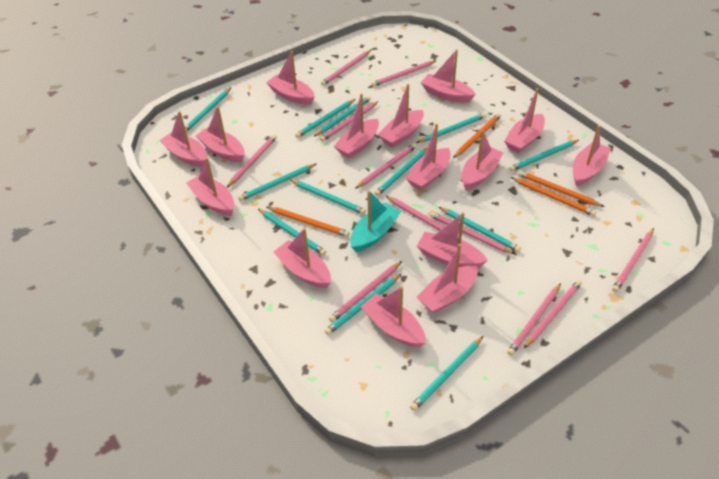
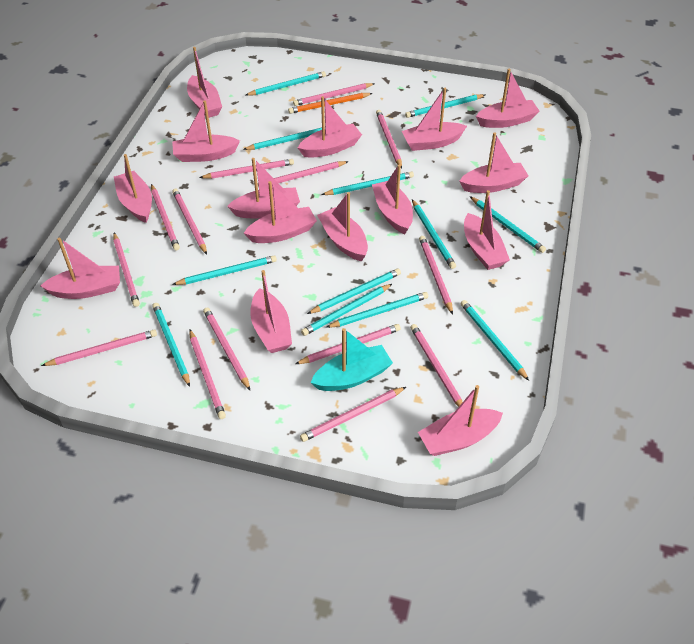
orange pencil: [267,207,350,237] [453,113,501,158] [511,177,596,216] [518,170,605,207] = 4 -> [288,93,373,114] = 1
pink pencil: [226,135,277,188] [320,102,378,142] [321,50,371,86] [329,261,402,322] [355,143,417,189] [372,61,436,87] [386,196,459,237] [430,212,515,254] [507,283,561,356] [524,280,582,348] [612,228,654,292] = 11 -> [41,329,157,366] [113,233,140,307] [151,184,180,250] [172,189,207,255] [189,330,226,419] [199,159,294,179] [203,307,250,390] [258,161,349,187] [293,83,375,106] [295,324,401,364] [300,387,406,442] [376,110,402,169] [410,324,462,407] [419,236,453,315] = 14

